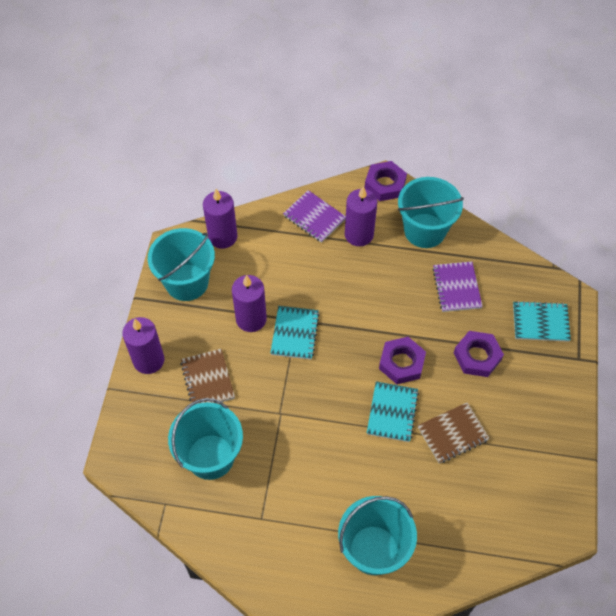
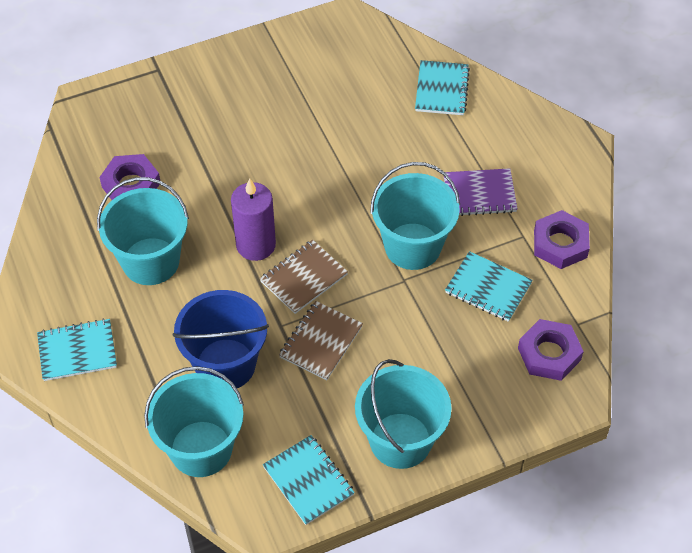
blue bucket: none = 0 -> [173,290,269,388] = 1
purple candle: [122,317,164,374] [203,189,237,249] [232,275,267,332] [345,186,377,246] = 4 -> [231,178,276,261] = 1
purple notebook: [283,190,346,243] [432,262,483,312] = 2 -> [444,168,517,216] = 1
turquoise notebook: [270,306,320,360] [367,381,419,442] [513,301,571,342] = 3 -> [37,318,117,381] [263,435,355,525] [415,60,470,115] [445,251,533,322] = 4

